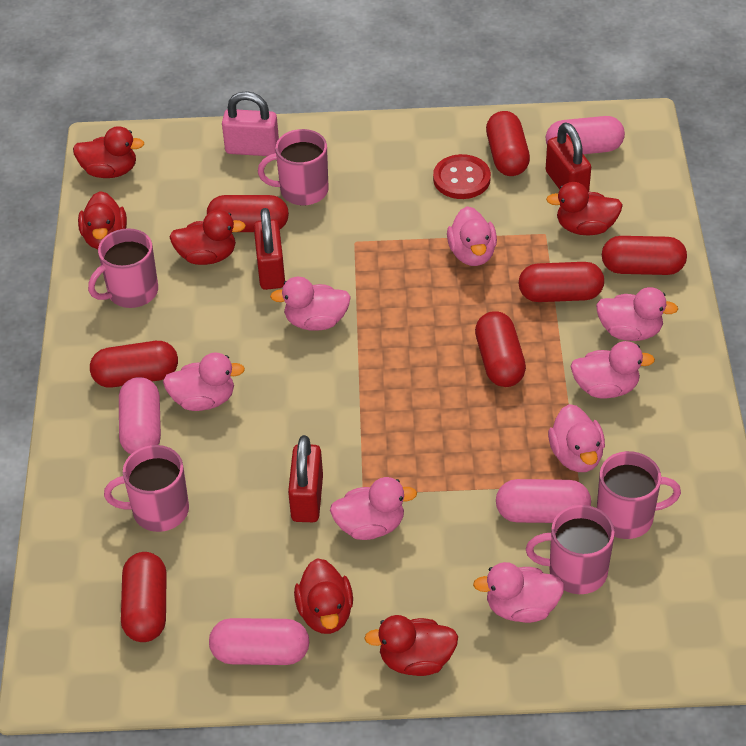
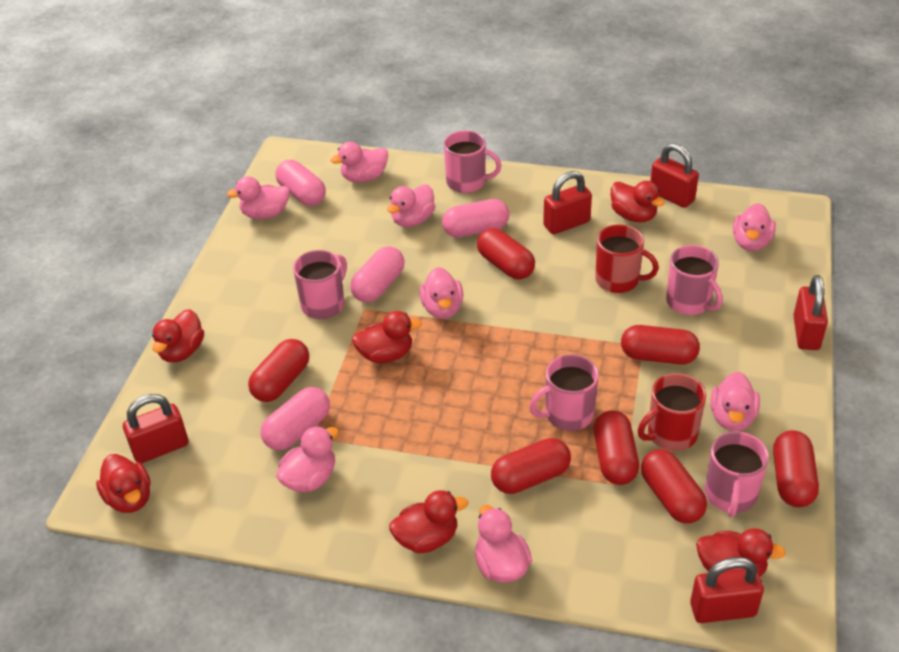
pink padlock: [222,91,279,156] = 1 -> none = 0
red button: [433,154,491,199] = 1 -> none = 0
red mug: none = 0 -> [595,224,659,293] [638,373,706,451] = 2
red padlock: [254,208,285,290] [288,435,323,522] [546,123,591,192] = 3 -> [123,394,188,463] [543,171,592,234] [650,143,699,208] [690,557,764,623] [793,275,828,350] = 5

